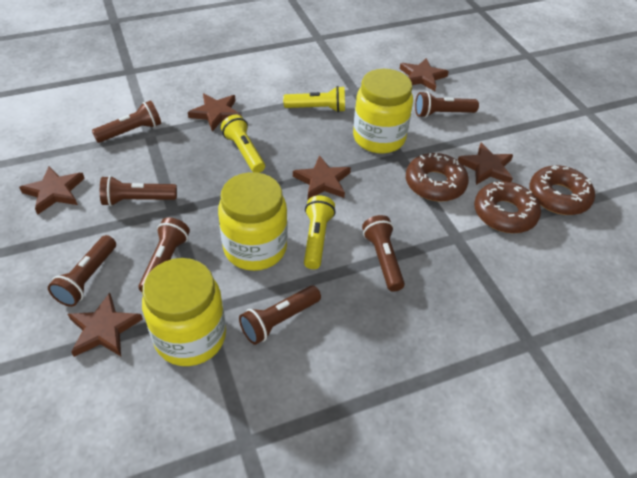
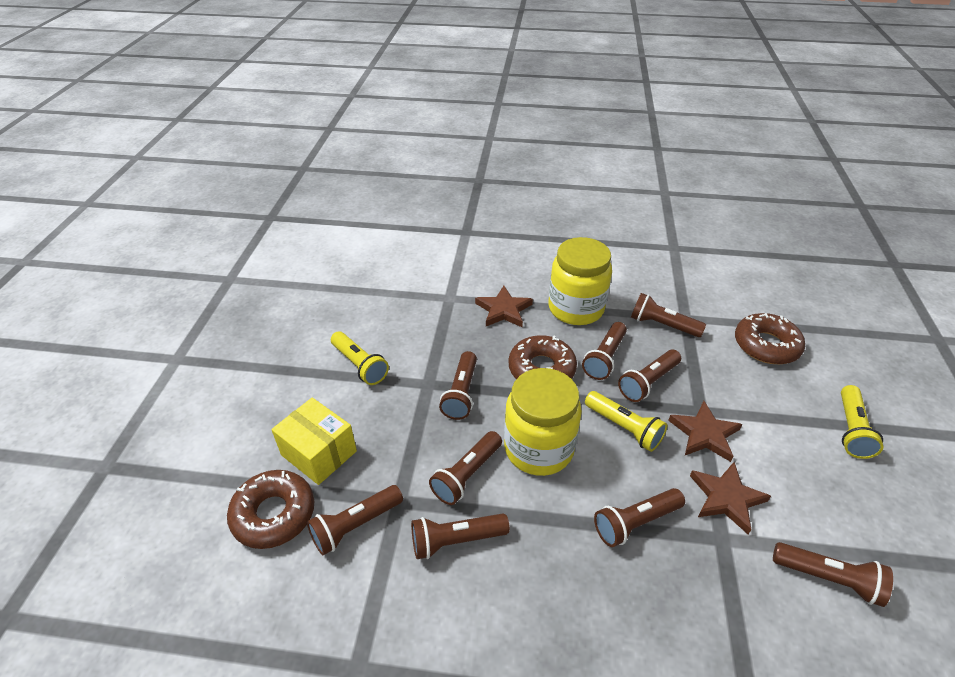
brown flashlight: [48,235,116,307] [92,100,161,143] [100,176,177,206] [138,217,190,292] [239,285,321,345] [362,215,405,292] [415,91,479,118] = 7 -> [307,485,403,555] [411,513,510,559] [429,431,502,505] [439,351,477,420] [582,322,627,380] [594,488,685,547] [618,350,681,402] [631,293,706,337] [773,542,893,607] = 9
brown star: [19,166,85,215] [68,293,143,357] [188,94,241,131] [293,155,351,199] [400,58,449,91] [458,143,513,185] = 6 -> [475,286,533,327] [668,401,742,462] [690,462,771,534] = 3
yellow box: none = 0 -> [271,398,357,485] = 1
yellow jar: [142,258,226,366] [218,172,288,271] [353,69,413,153] = 3 -> [504,368,582,476] [548,237,612,325] = 2

